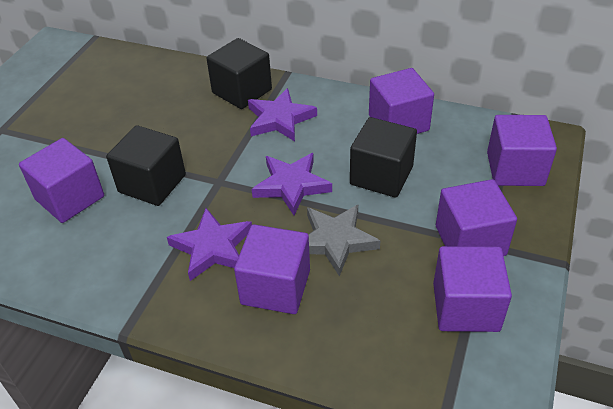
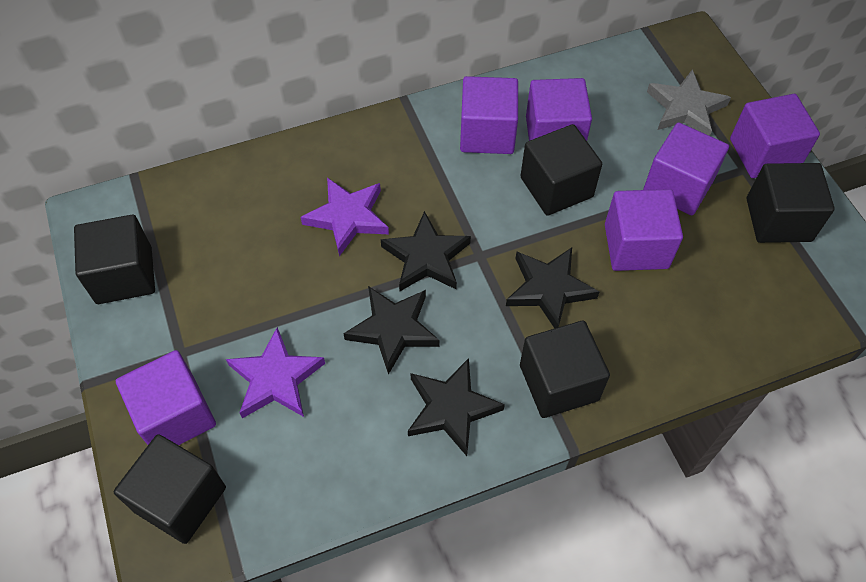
black cube: [106,125,186,206] [206,38,272,109] [350,117,417,198] = 3 -> [74,215,155,304] [114,434,226,544] [520,320,610,418] [521,124,602,216] [746,163,835,243] = 5
black star: none = 0 -> [343,286,439,375] [381,211,471,291] [408,358,505,456] [506,247,599,328] = 4
purple star: [167,208,252,281] [248,88,317,141] [252,153,332,215] = 3 -> [226,327,325,418] [300,178,389,256] = 2

